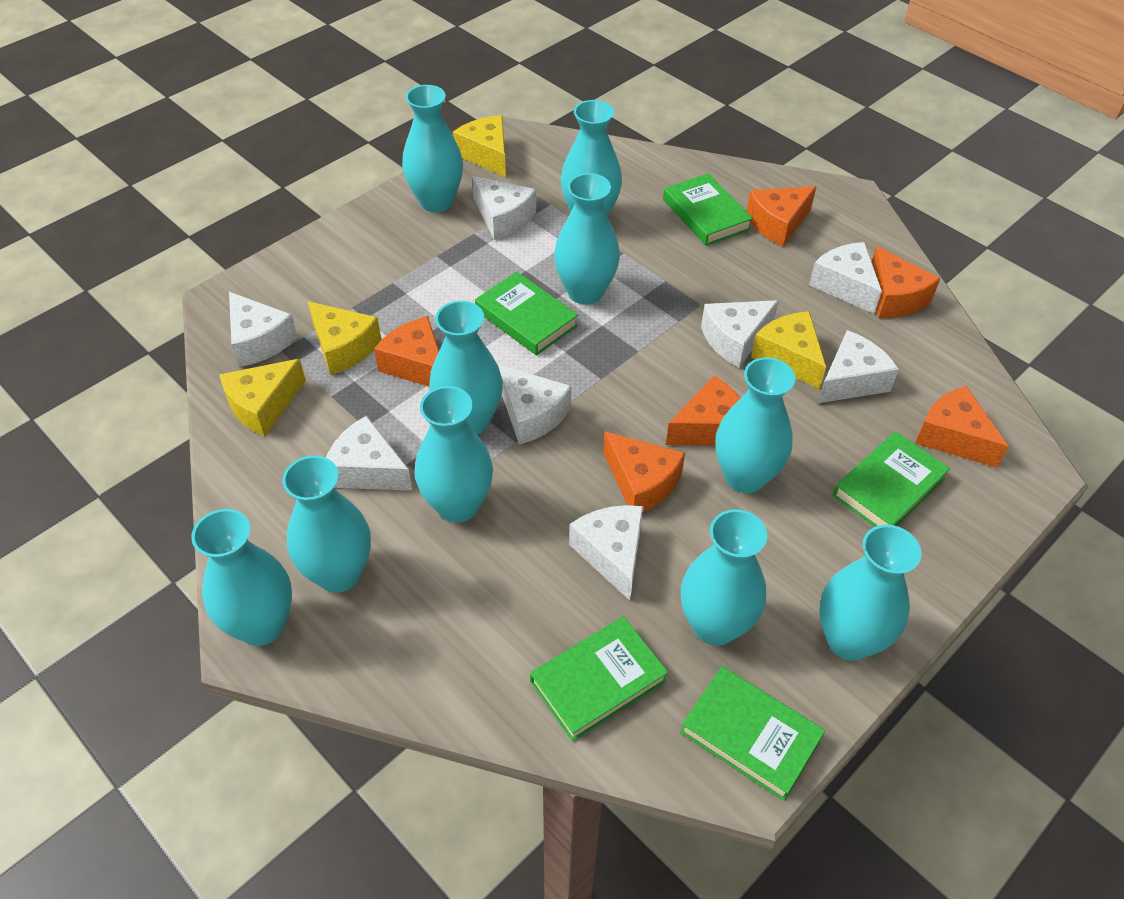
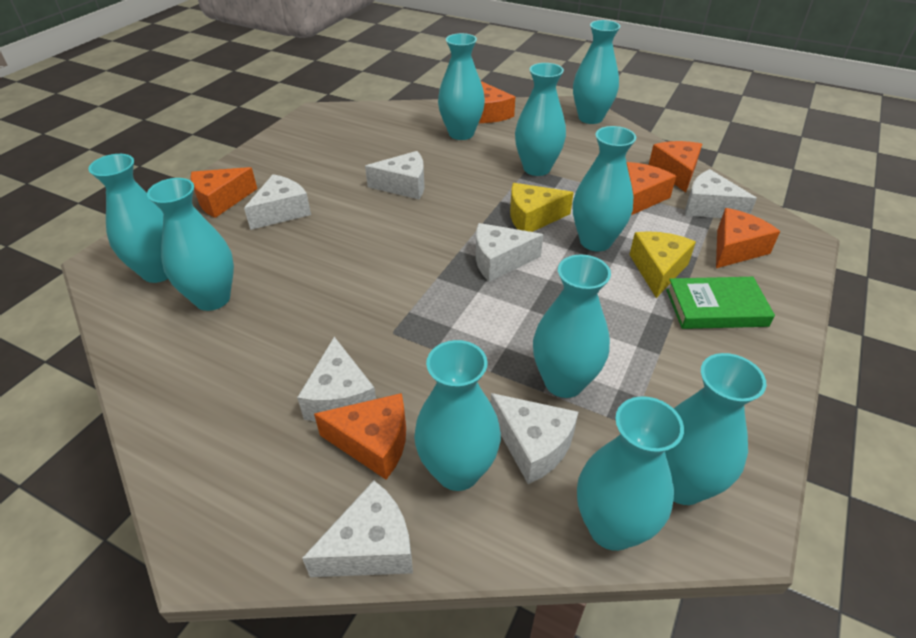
green book: [475,272,578,356] [530,617,668,742] [663,173,753,246] [680,666,825,801] [833,431,950,527] = 5 -> [666,277,775,329] = 1
white cheese: [229,292,298,367] [326,415,412,491] [472,176,536,240] [498,364,572,444] [569,505,644,600] [701,300,779,368] [809,242,882,314] [818,330,899,403] = 8 -> [244,174,311,230] [297,337,376,422] [302,480,413,577] [365,151,424,199] [476,223,543,282] [491,393,578,484] [685,169,757,218] = 7
yellow cheese: [219,359,306,436] [308,301,381,375] [453,115,506,177] [751,311,826,389] = 4 -> [510,183,574,232] [629,231,696,298] = 2

